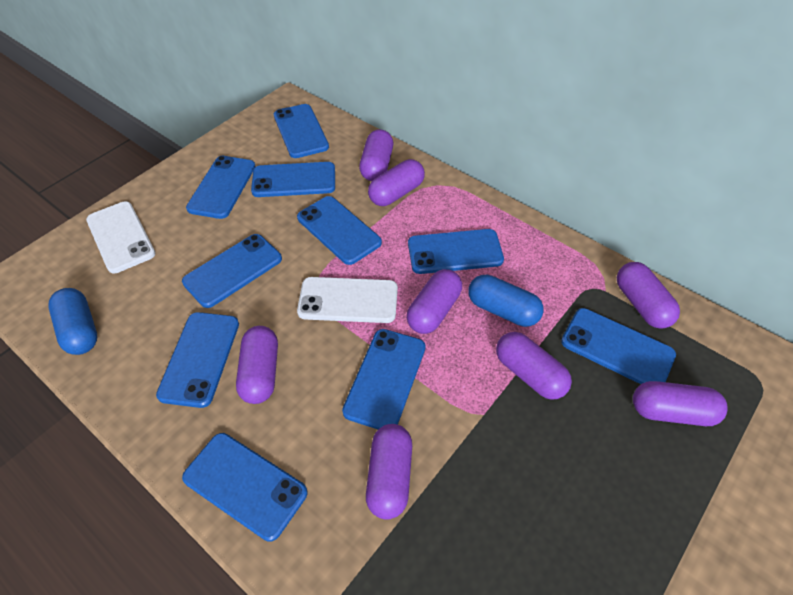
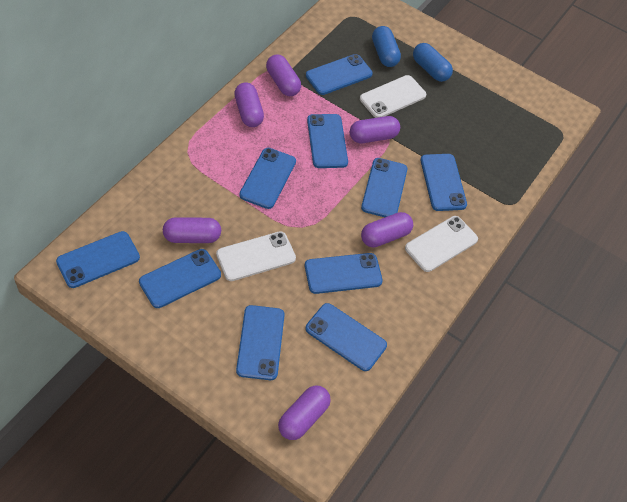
purple capsule: [236,326,278,404] [359,129,393,181] [366,424,412,520] [368,159,425,206] [407,269,462,334] [496,332,572,400] [617,262,680,329] [633,381,728,426] = 8 -> [163,217,221,243] [234,83,264,127] [266,54,301,96] [278,386,330,440] [350,116,400,143] [361,212,413,248] = 6
white phone: [86,201,156,273] [297,277,398,323] = 2 -> [216,231,296,281] [360,75,426,118] [405,216,478,272] = 3

